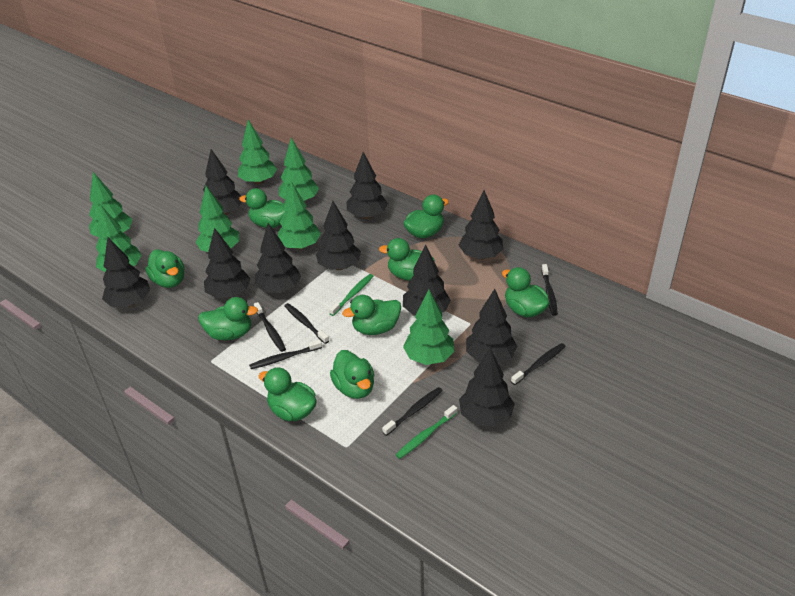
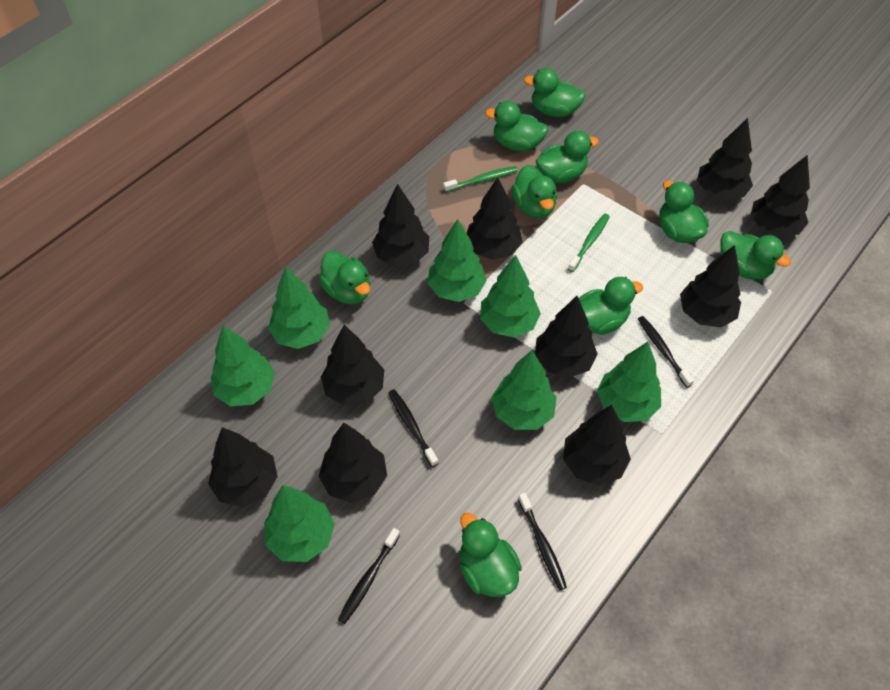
black toothbrush: [249,339,322,369] [254,302,286,352] [284,303,329,344] [382,387,443,436] [511,343,566,385] [541,264,558,316] = 6 -> [338,528,400,624] [388,389,439,467] [518,493,567,590] [638,316,694,388] = 4

